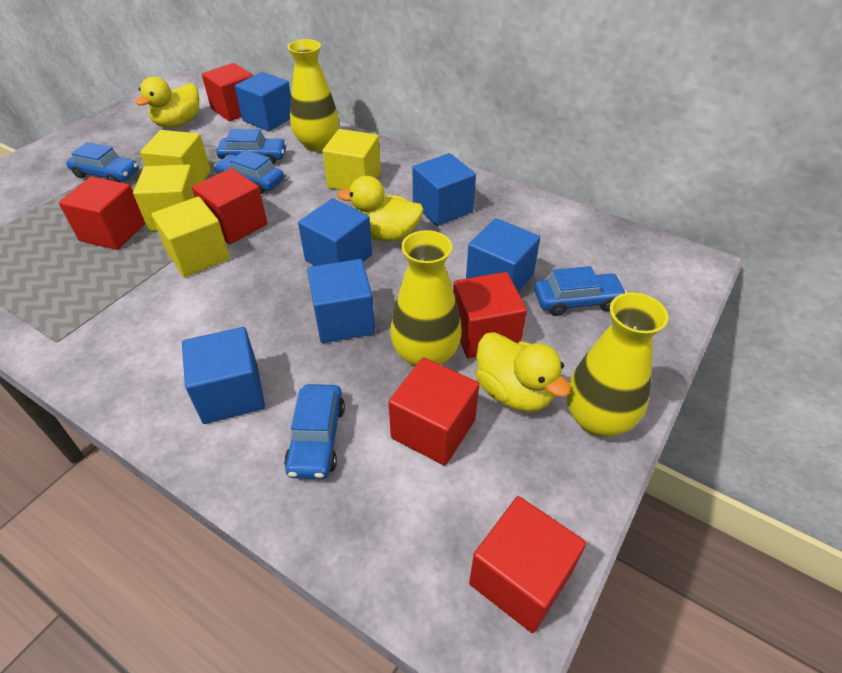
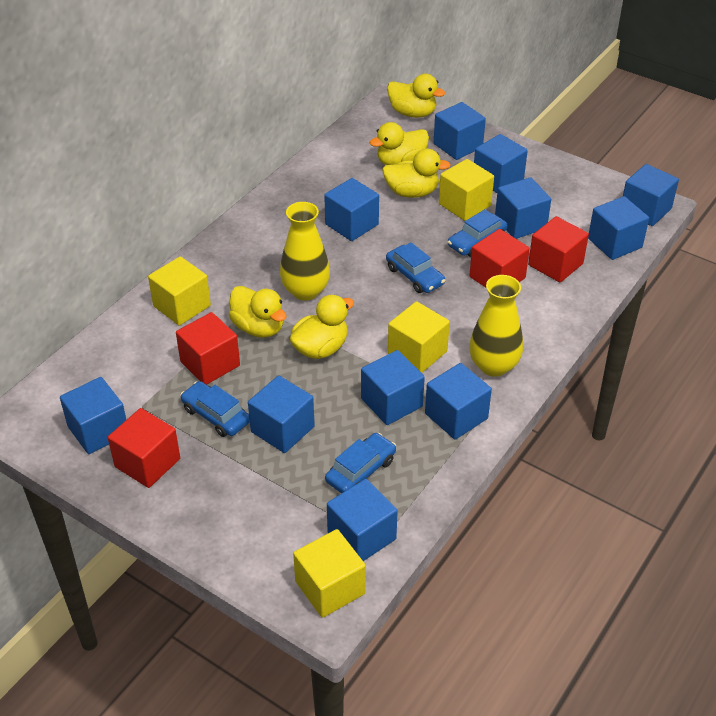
blue car: [66,142,139,182] [214,150,284,194] [216,129,287,165] [284,384,345,479] [534,266,627,316] = 5 -> [180,381,250,437] [325,433,396,493] [386,242,445,293] [448,209,507,257] = 4
blue cube: [182,327,265,424] [235,72,291,131] [298,198,372,266] [307,259,375,343] [412,153,476,226] [466,218,540,292] = 6 -> [60,377,126,454] [248,375,315,453] [324,178,379,241] [327,479,398,561] [361,350,425,425] [425,363,492,440] [434,102,486,160] [474,134,528,193] [495,177,551,239] [588,196,649,260] [623,164,679,226] = 11
red cube: [59,177,145,250] [192,168,267,244] [202,63,253,121] [388,357,479,466] [453,272,527,358] [469,496,586,633] = 6 -> [108,408,180,488] [176,312,240,385] [469,229,530,287] [528,216,589,283] = 4
yellow duck: [135,77,199,128] [337,176,424,241] [476,332,571,412] = 3 -> [229,286,286,338] [290,295,354,359] [369,122,429,165] [382,148,451,198] [387,74,445,118] = 5
yellow vase: [288,39,339,152] [390,230,462,367] [567,292,669,437] = 3 -> [280,202,330,300] [469,275,523,377] = 2

